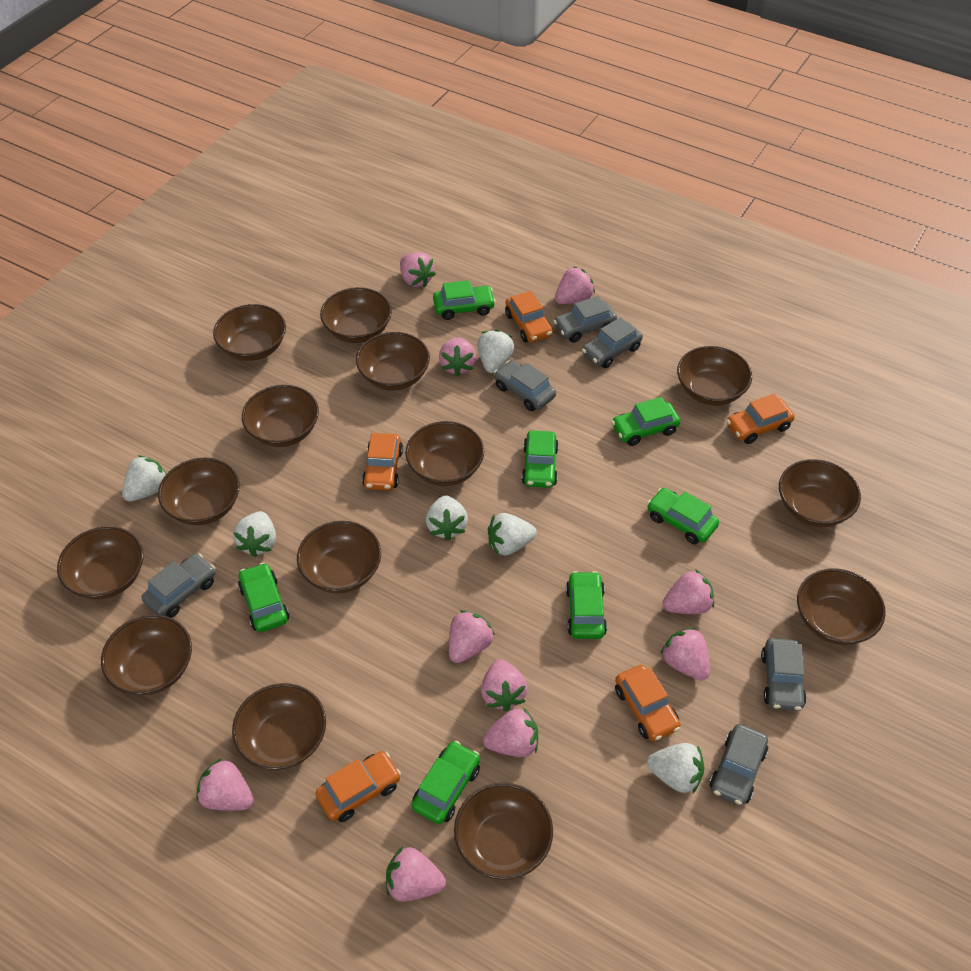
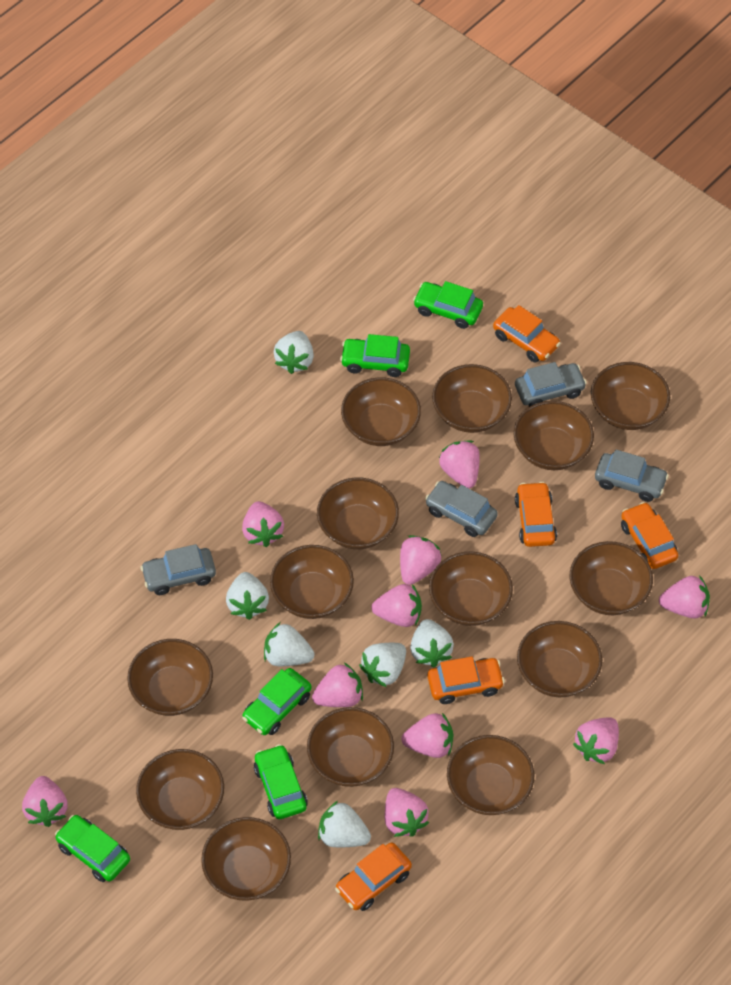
green car: [238,563,289,632] [412,741,480,824] [433,280,496,320] [522,431,559,488] [566,571,607,639] [611,397,680,446] [647,488,719,544] = 7 -> [55,815,130,882] [242,668,311,735] [254,744,308,819] [340,334,410,377] [413,281,483,329] = 5
grey car: [141,553,215,618] [494,360,556,411] [553,296,617,343] [582,317,643,368] [710,724,768,806] [761,638,807,711] = 6 -> [141,544,216,595] [425,481,498,537] [515,362,587,407] [595,449,669,502] = 4

